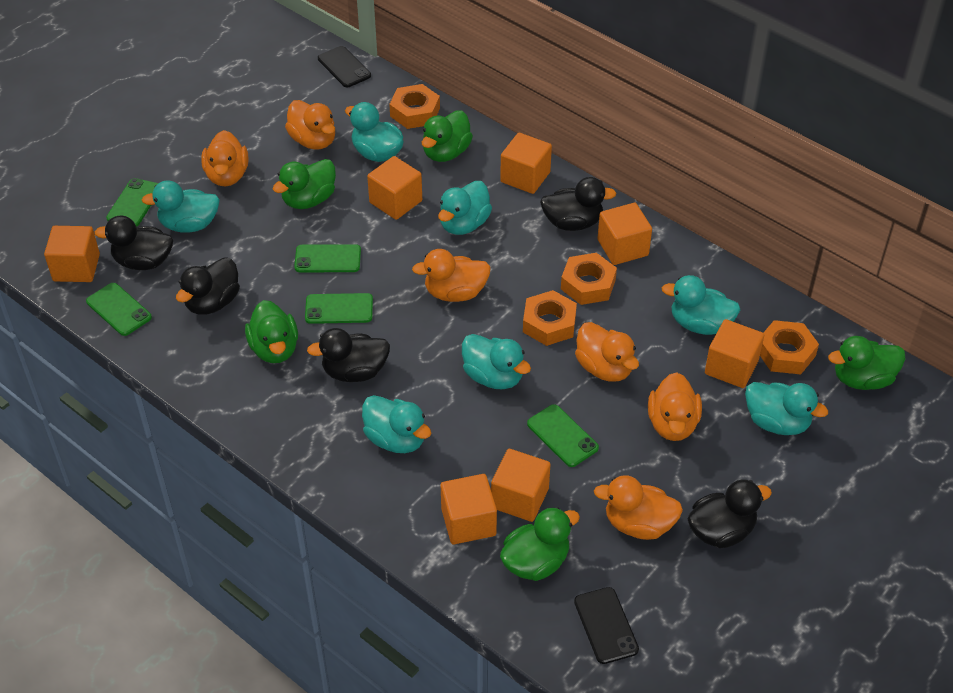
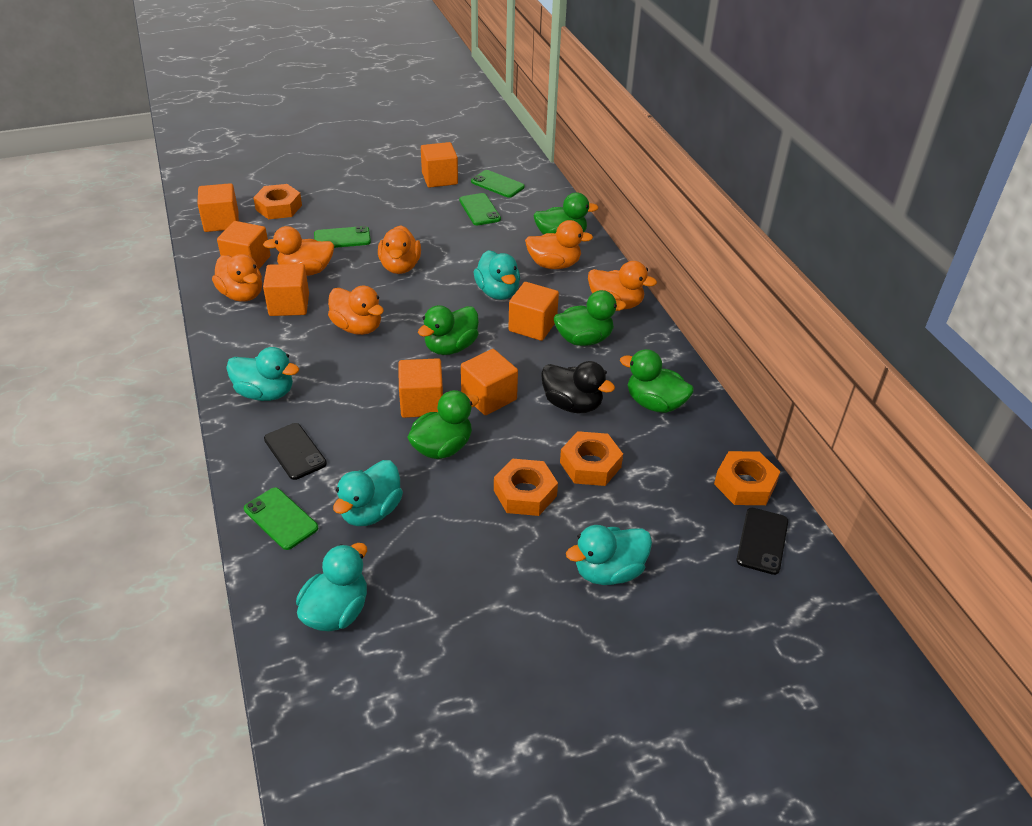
black duck: [94,216,173,270] [176,257,240,315] [307,328,390,382] [540,177,616,231] [688,479,772,548] = 5 -> [541,361,615,413] = 1
green phone: [86,283,152,336] [106,178,159,227] [294,244,361,272] [305,293,373,324] [527,404,599,467] = 5 -> [244,487,318,550] [314,226,371,248] [459,193,501,225] [471,170,525,198] = 4
turquoise duck: [142,181,220,233] [345,102,404,162] [362,395,431,453] [438,181,492,235] [462,334,531,389] [662,275,740,335] [745,382,828,435] = 7 -> [226,347,299,401] [296,543,367,632] [333,460,403,526] [474,250,520,300] [566,525,652,585] = 5

